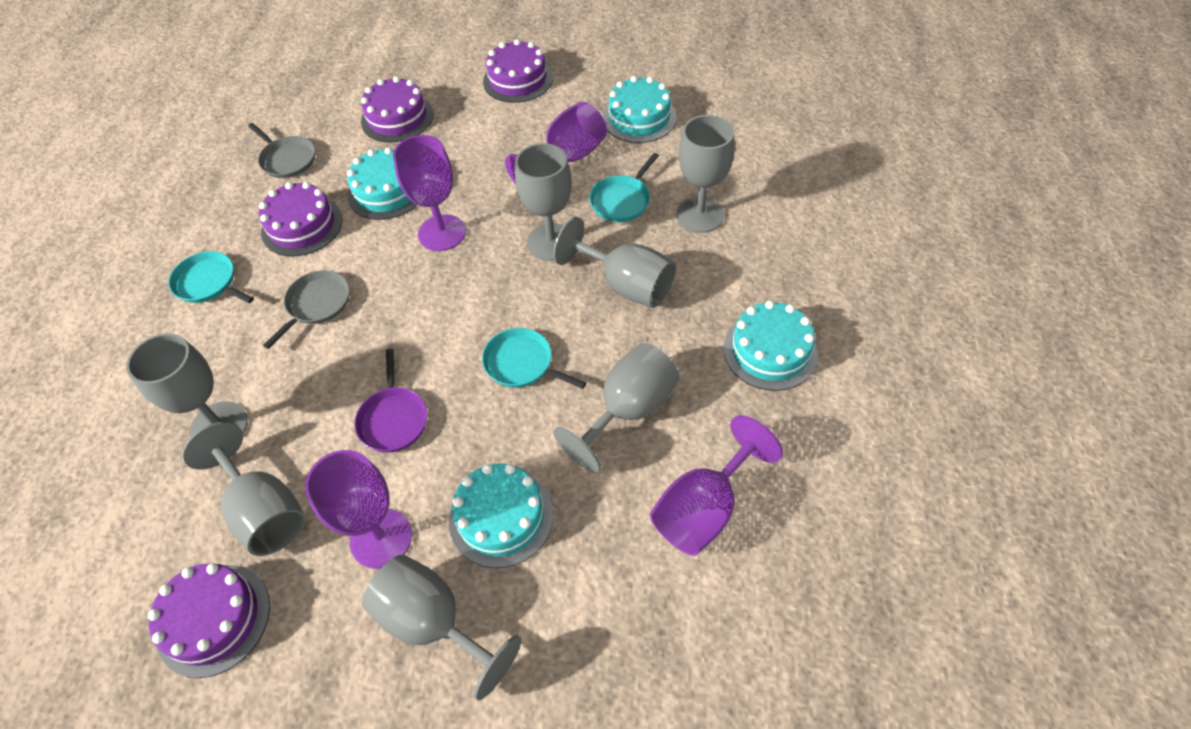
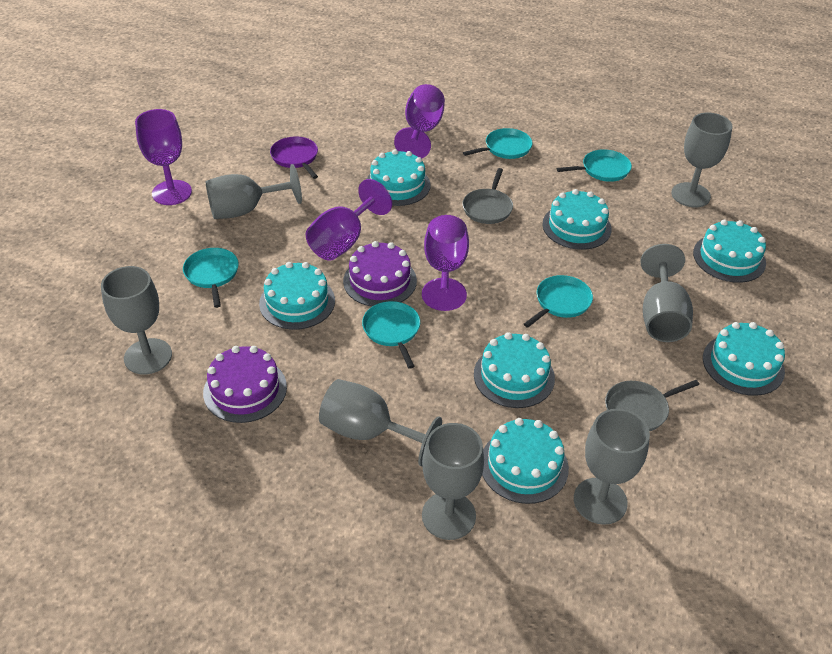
purple cake: [148,563,270,678] [259,182,343,257] [361,76,433,142] [483,39,553,103] = 4 -> [203,346,287,423] [343,241,417,306] = 2
turquoise cake: [347,147,417,220] [449,463,553,568] [603,76,677,143] [724,301,818,391] = 4 -> [259,262,335,330] [367,149,431,206] [474,332,555,408] [482,418,569,504] [542,189,612,250] [693,220,766,283] [703,322,785,396] = 7
turquoise pan: [168,251,254,303] [482,328,586,389] [589,153,659,222] = 3 -> [183,248,239,308] [362,301,420,369] [463,128,533,159] [524,275,593,328] [557,149,632,182] = 5

